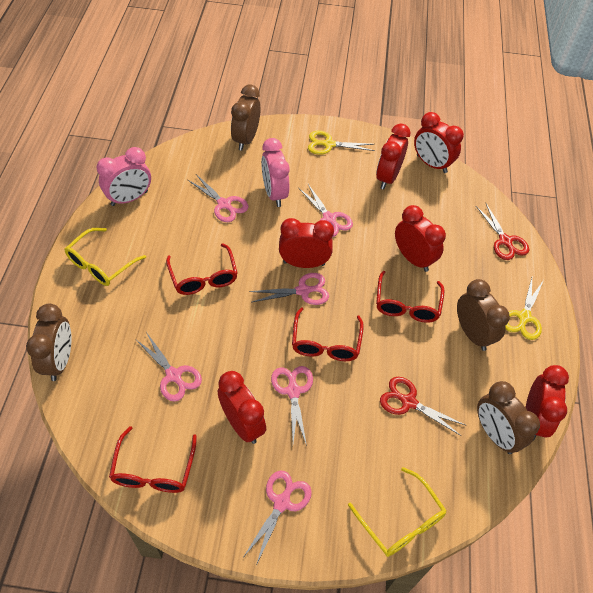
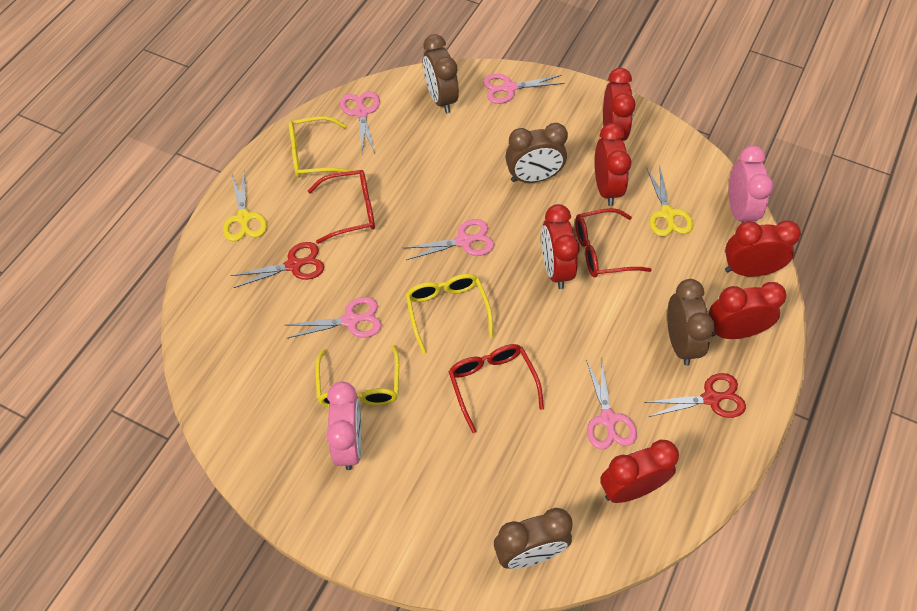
pink scissors: [135,332,202,401] [188,174,248,222] [244,471,312,563] [249,273,329,305] [271,366,313,446] [299,184,353,237] = 6 -> [287,297,382,338] [340,91,380,153] [404,219,494,260] [483,74,565,104] [586,358,637,449] = 5
red glasses: [109,426,197,493] [166,243,238,295] [292,307,364,361] [376,271,444,323] = 4 -> [308,170,375,244] [448,344,544,433] [575,208,651,277] = 3
yellow glasses: [65,228,146,286] [348,467,447,557] = 2 -> [289,116,352,178] [315,345,399,407] [405,274,493,354] = 3

